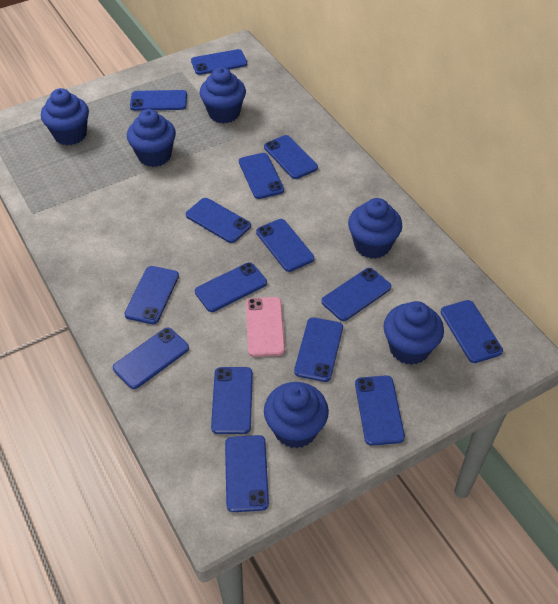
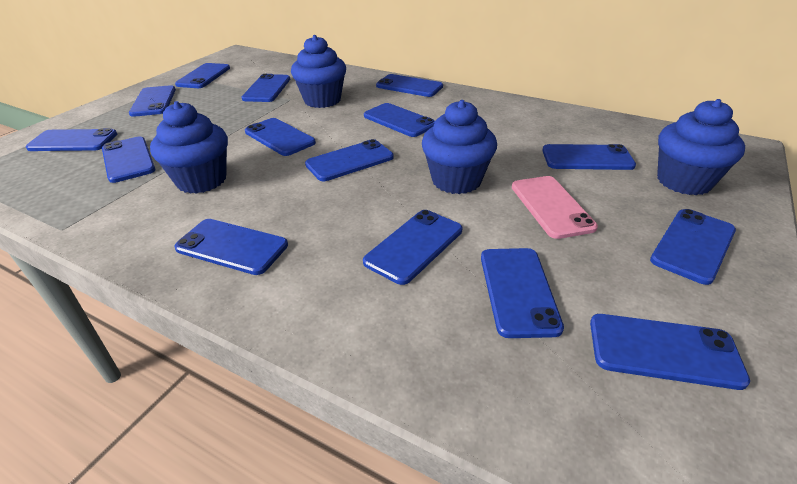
blue cupcake: [41,88,89,145] [127,109,176,167] [200,67,246,123] [264,382,329,448] [348,198,402,259] [384,301,444,365] = 6 -> [150,101,228,194] [291,35,346,108] [422,100,497,194] [657,99,745,195] = 4

